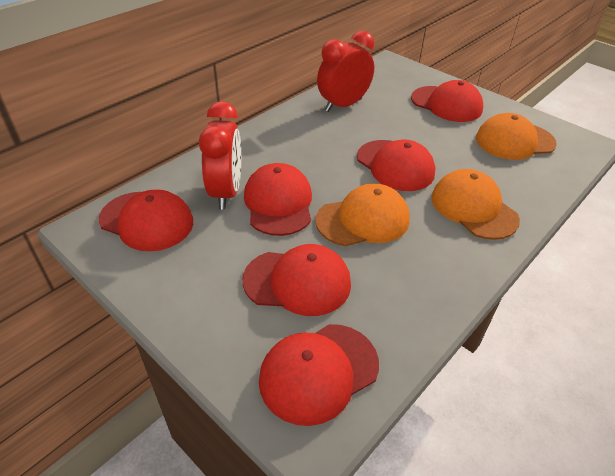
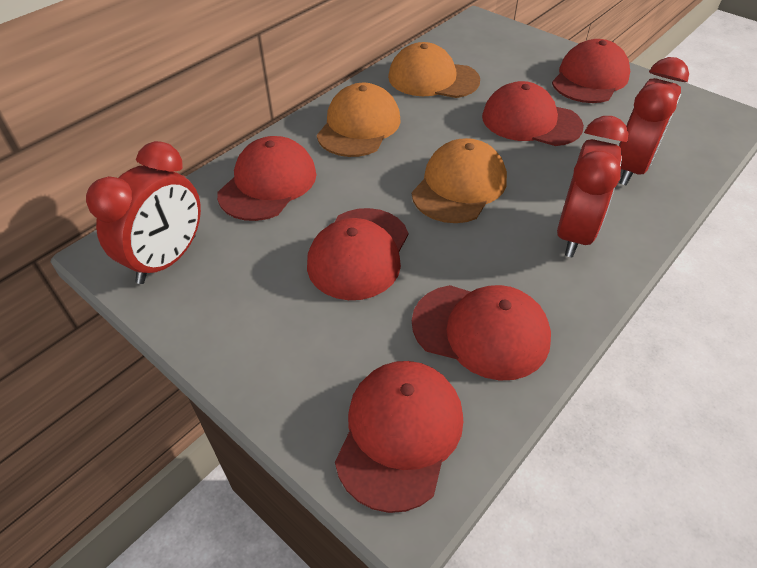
red clock: [199,101,241,210] [317,31,374,112] = 2 -> [86,141,201,284] [557,116,629,257] [619,57,689,186] = 3

